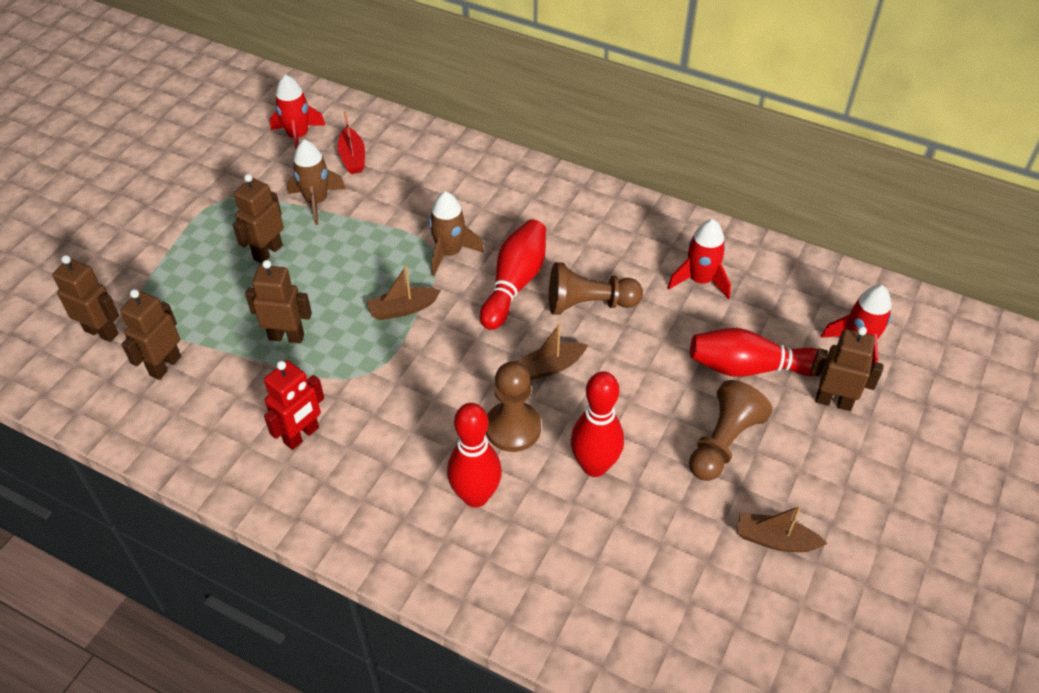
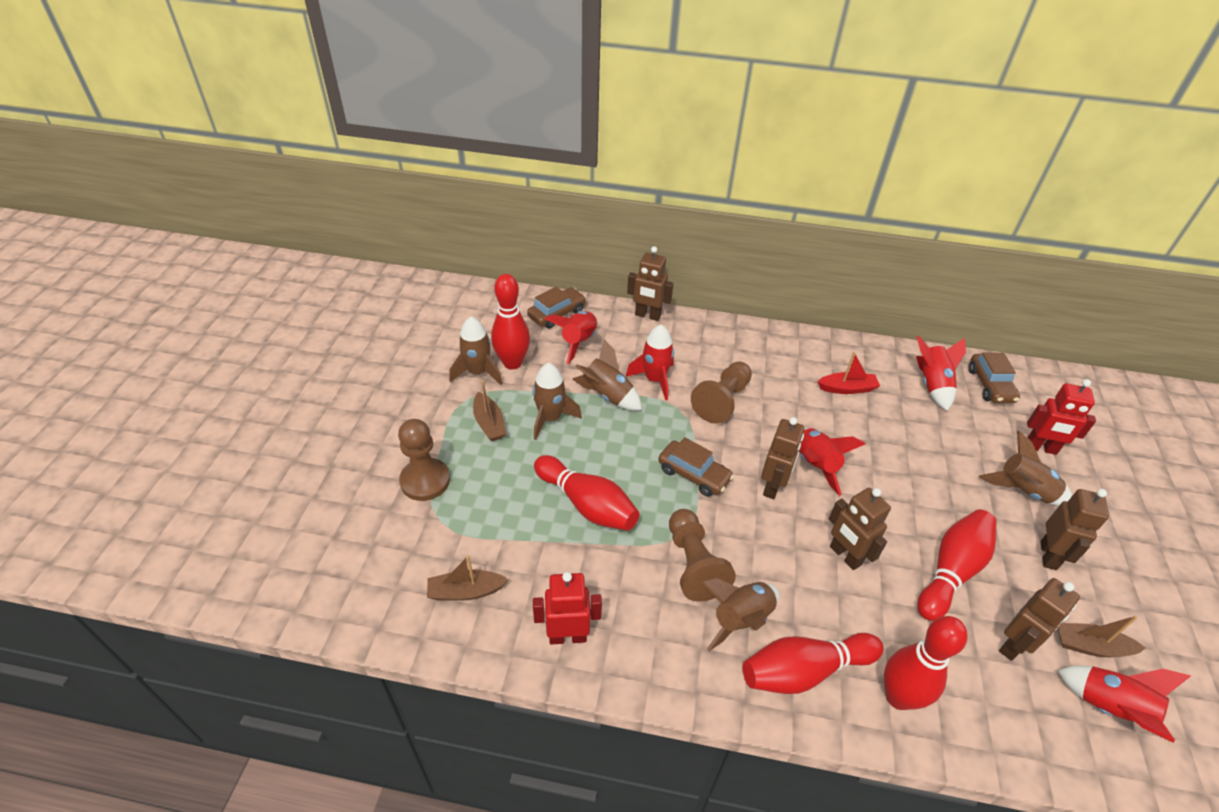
brown car: none = 0 -> [527,286,586,329] [658,437,734,497] [968,353,1020,403] = 3
brown rocket: [287,140,346,225] [429,191,484,276] = 2 -> [449,317,502,385] [532,363,582,440] [572,339,642,410] [701,578,780,651] [979,431,1072,506] = 5
red bowling pin: [447,403,502,508] [480,219,546,330] [571,371,624,477] [690,328,822,377] = 4 -> [491,274,530,369] [534,455,639,531] [743,633,884,694] [884,616,968,710] [917,509,997,621] = 5
red robot: [264,360,324,450] = 1 -> [533,572,602,645] [1027,379,1096,455] = 2
red rocket: [270,74,326,149] [668,219,731,299] [821,285,892,367] = 3 -> [545,311,597,364] [626,325,674,400] [799,428,866,496] [916,336,966,410] [1057,666,1191,743] = 5

